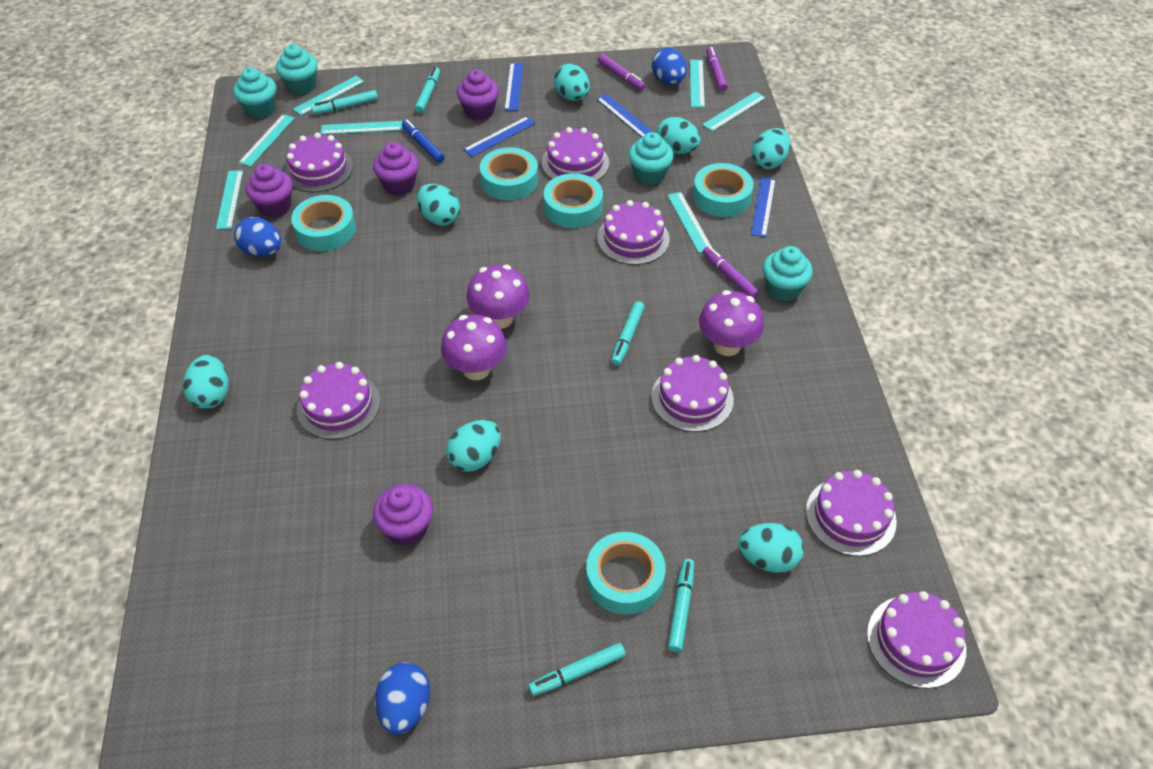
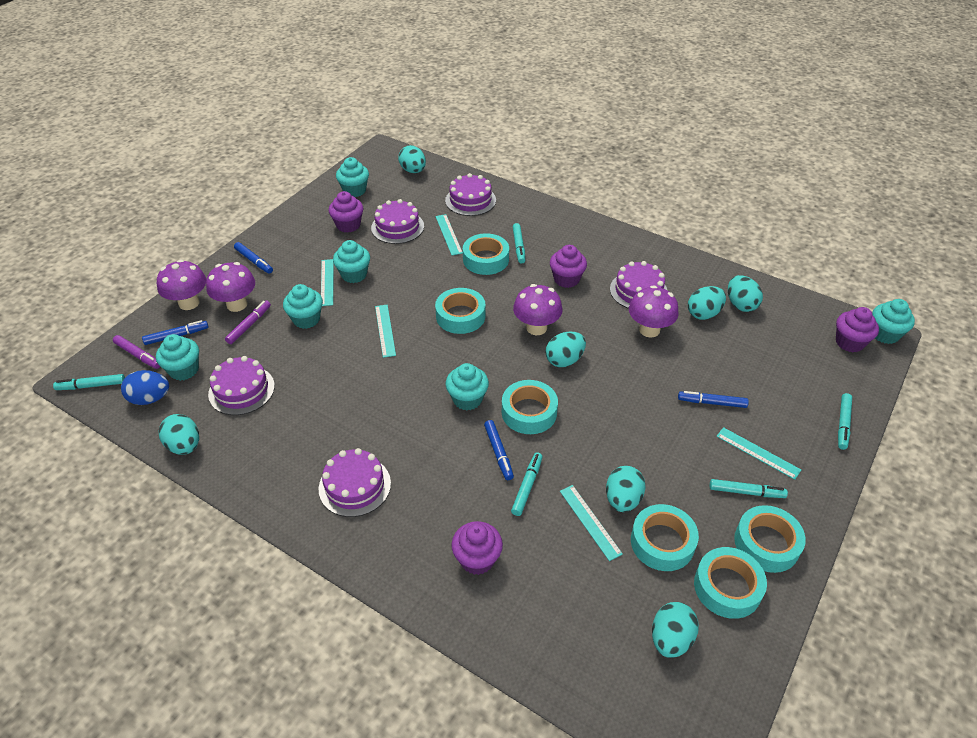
blue egg: [234,217,282,257] [375,663,430,735] [652,48,687,85] = 3 -> [121,370,169,405] = 1
blue marker: [402,120,445,163] = 1 -> [142,320,209,345] [234,242,273,274] [484,420,514,480] [678,391,749,408] = 4
blue ruler: [463,116,536,157] [504,63,523,111] [596,94,653,137] [751,177,776,237] = 4 -> none = 0
purple cake: [284,132,353,192] [297,362,380,440] [542,127,609,181] [597,200,670,265] [651,355,734,432] [806,470,897,556] [867,591,966,689] = 7 -> [208,356,275,415] [319,448,391,517] [371,199,424,244] [445,173,496,216] [610,261,668,309] = 5
purple marker: [597,54,646,91] [703,246,760,299] [706,47,728,92] = 3 -> [113,335,160,369] [225,300,271,344] = 2
purple mushroom: [441,314,507,380] [466,265,530,329] [699,290,764,356] = 3 -> [157,259,206,310] [206,262,255,312] [513,284,562,335] [629,285,679,338] = 4
turquoise cupcake: [233,67,276,119] [276,44,318,95] [628,132,674,185] [763,246,813,302] = 4 -> [156,334,199,381] [283,284,323,329] [333,240,370,283] [336,157,369,197] [446,363,489,410] [872,299,915,344] = 6
turquoise ruler: [216,170,243,229] [239,114,295,166] [293,76,364,115] [321,121,402,134] [667,192,712,253] [690,60,705,108] [702,92,766,131] = 7 -> [321,259,334,306] [375,305,396,358] [435,214,463,255] [560,485,623,561] [716,427,801,480] = 5
turquoise tape: [291,195,356,251] [480,147,538,200] [544,173,603,228] [586,532,666,615] [693,163,754,217] = 5 -> [435,288,486,334] [463,233,509,275] [502,380,558,434] [631,504,699,571] [694,547,767,619] [734,505,806,573] = 6

